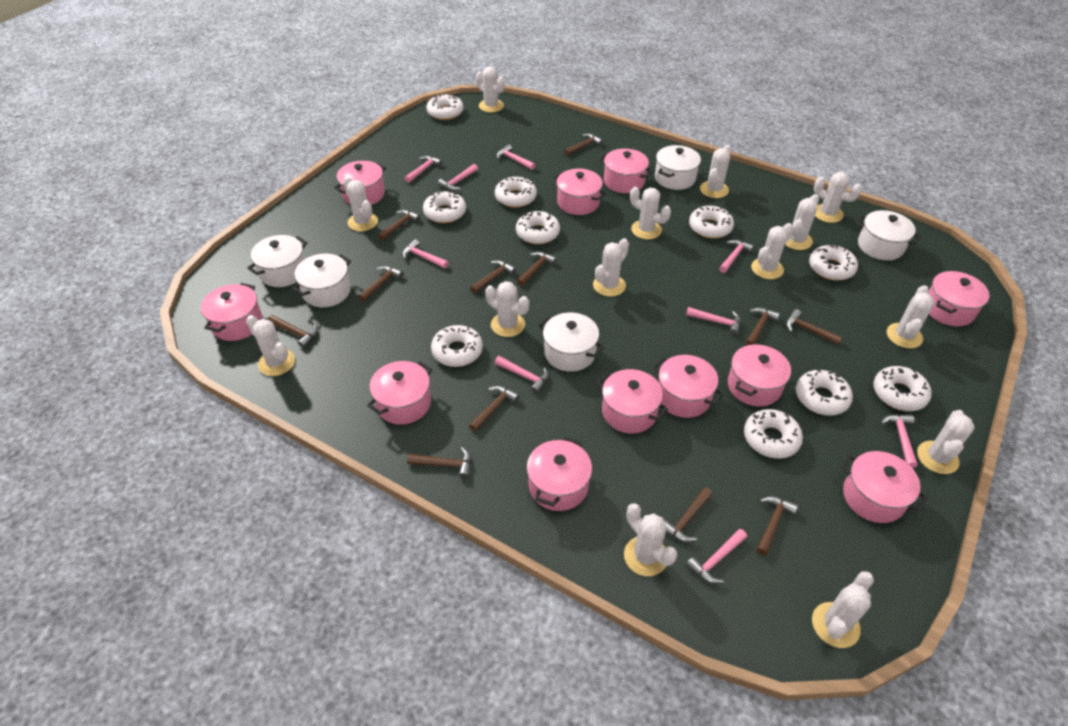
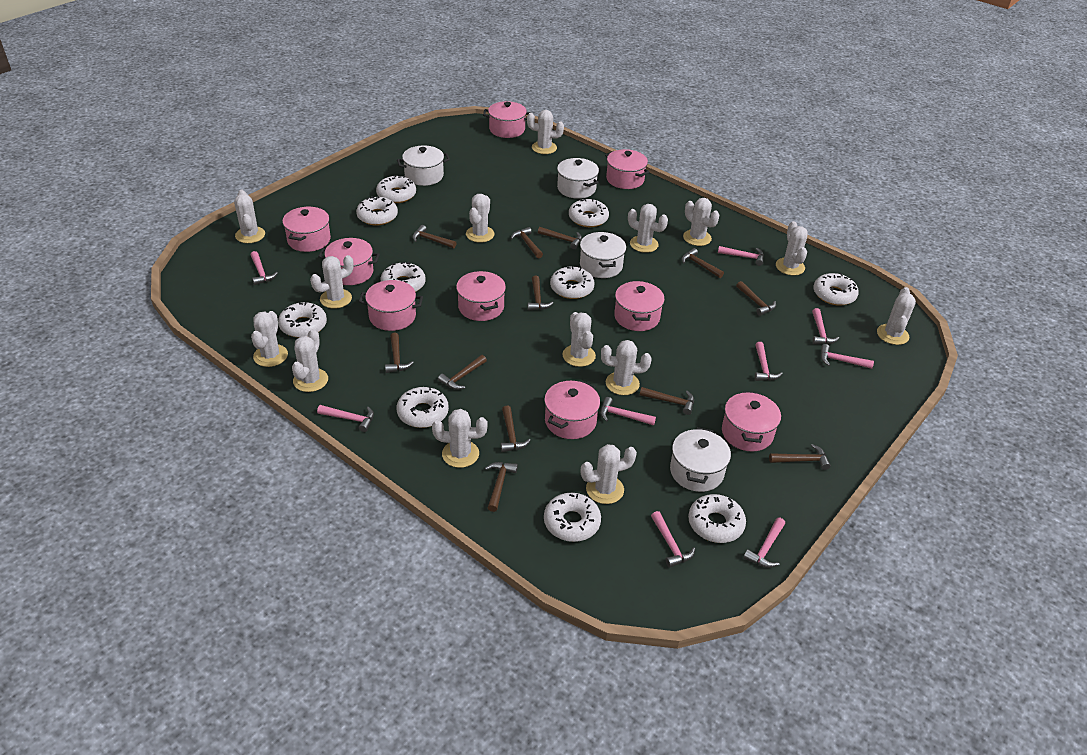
pink pot: [201,283,263,341] [334,161,386,205] [367,361,432,425] [527,437,592,511] [553,169,607,215] [597,369,668,433] [599,148,654,193] [653,355,724,418] [728,345,791,407] [841,451,928,523] [928,271,989,326] = 11 -> [282,206,331,252] [318,238,380,285] [359,280,423,331] [456,271,506,321] [483,101,531,138] [544,380,600,439] [605,149,650,189] [614,281,665,331] [722,391,781,452] = 9
white pot: [247,235,308,287] [292,254,351,307] [539,312,604,372] [655,145,701,190] [856,210,921,260] = 5 -> [397,145,450,186] [557,158,599,199] [580,232,626,278] [670,427,731,492] = 4

